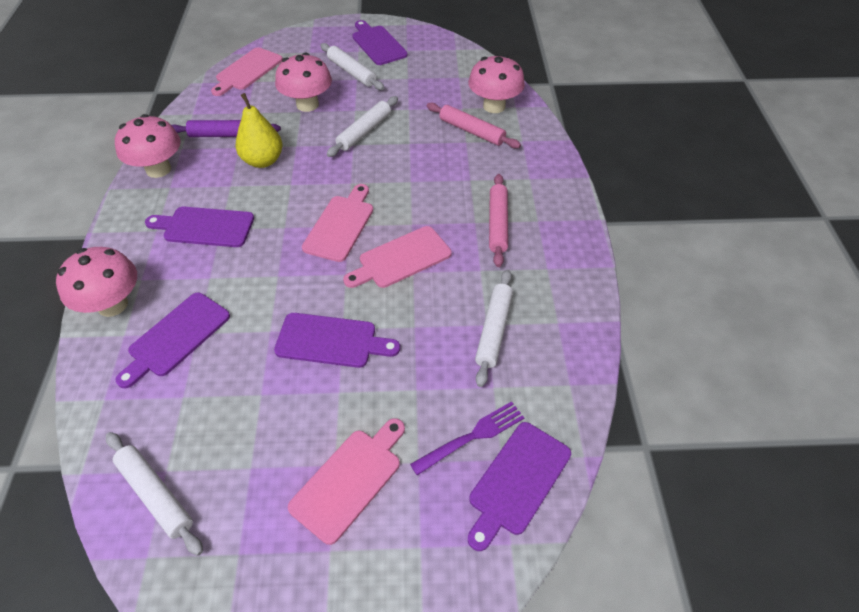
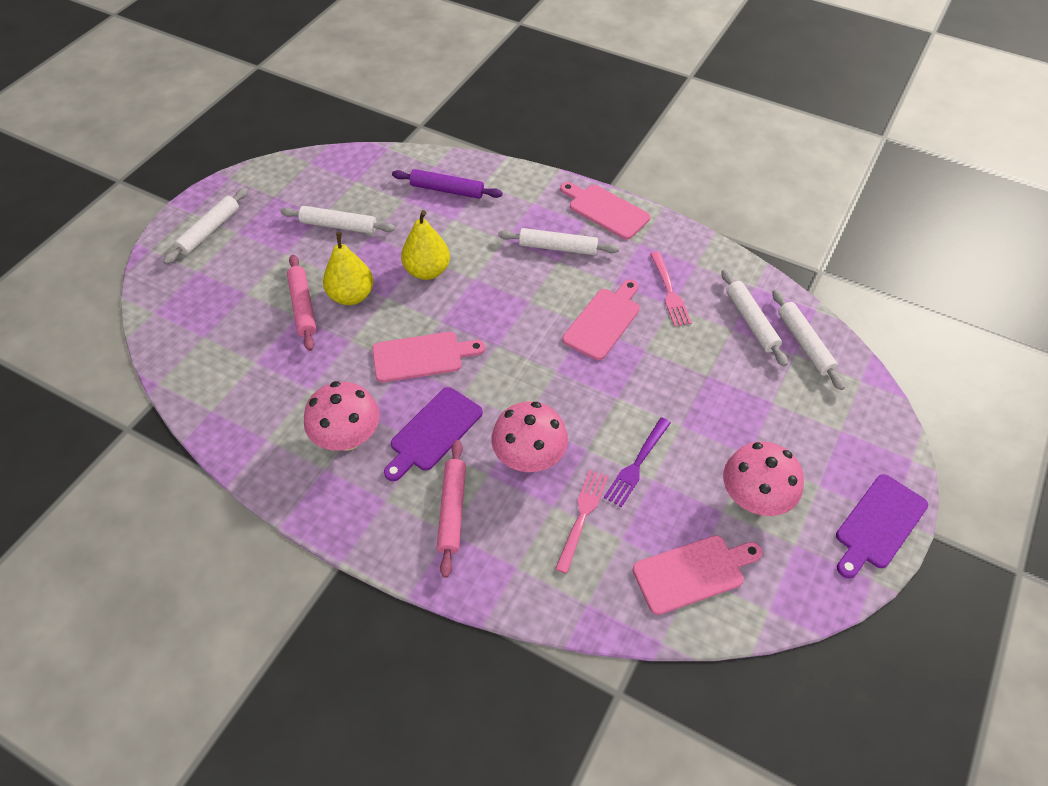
pink fork: none = 0 -> [555,470,608,574] [650,252,692,327] = 2
pink mushroom: [56,247,137,317] [115,114,181,178] [275,53,332,112] [468,55,525,113] = 4 -> [304,381,380,451] [492,401,568,472] [723,441,804,516] = 3
purple cutting board: [116,293,230,388] [145,207,254,247] [274,313,400,368] [352,20,408,65] [468,422,571,551] = 5 -> [384,387,483,481] [836,474,928,579] = 2
white rolling pin: [106,432,203,556] [320,43,384,90] [327,96,398,157] [475,269,513,387] = 4 -> [163,188,248,264] [280,206,395,234] [498,228,619,255] [721,269,788,366] [772,290,845,390] = 5
yellow pear: [236,93,282,168] = 1 -> [323,232,373,305] [401,210,450,280] = 2

